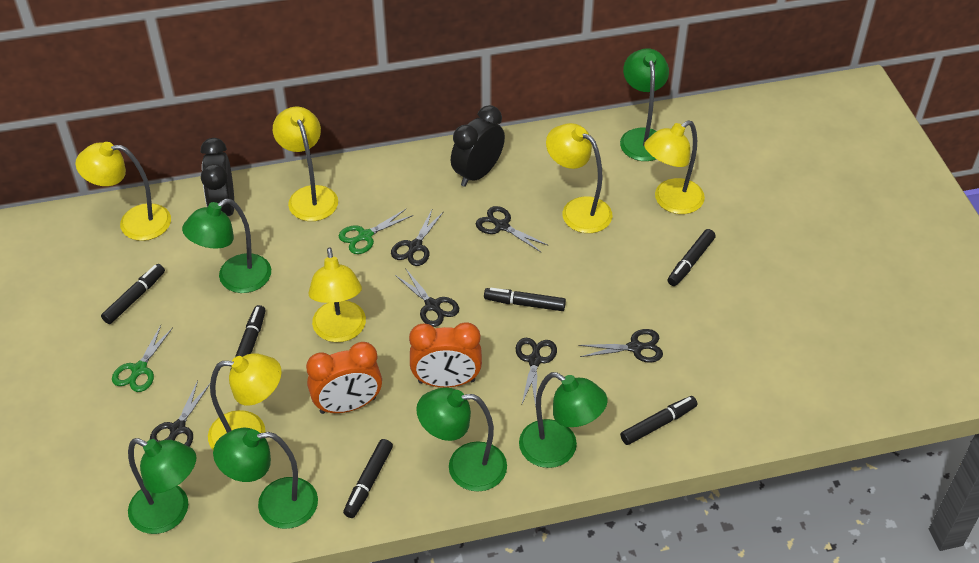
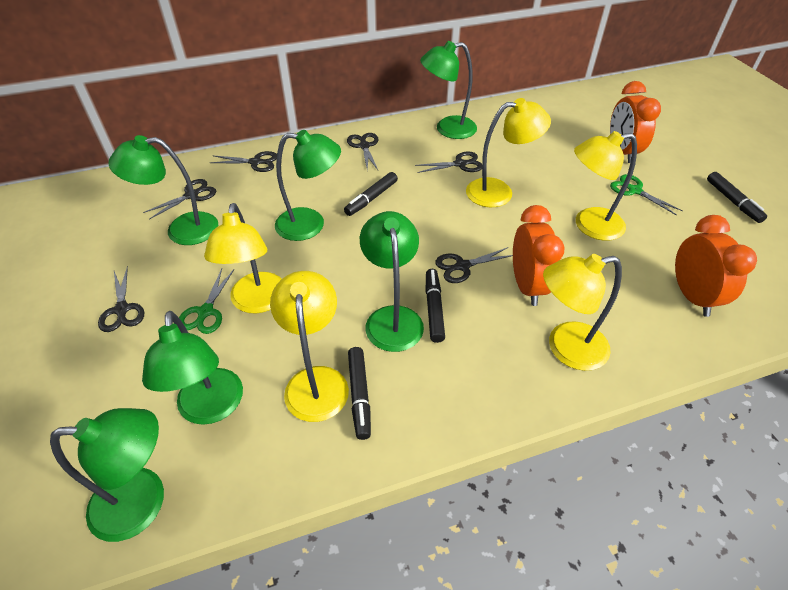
black clock: [201,138,234,216] [451,105,505,187] = 2 -> none = 0
black marker: [101,264,165,324] [230,305,266,371] [343,439,393,518] [484,288,566,311] [620,396,697,445] [668,229,716,286] = 6 -> [344,172,398,216] [348,347,371,440] [426,269,445,343] [707,172,767,223] = 4
orange clock: [306,342,382,414] [409,322,482,387] = 2 -> [513,205,565,306] [610,81,661,163] [675,215,757,317] = 3
yellow lamp: [76,142,171,241] [208,353,282,450] [273,106,338,221] [308,247,366,342] [546,123,612,233] [644,120,705,214] = 6 -> [204,203,282,313] [270,271,349,422] [466,98,551,207] [543,254,622,371] [574,131,637,241] = 5

